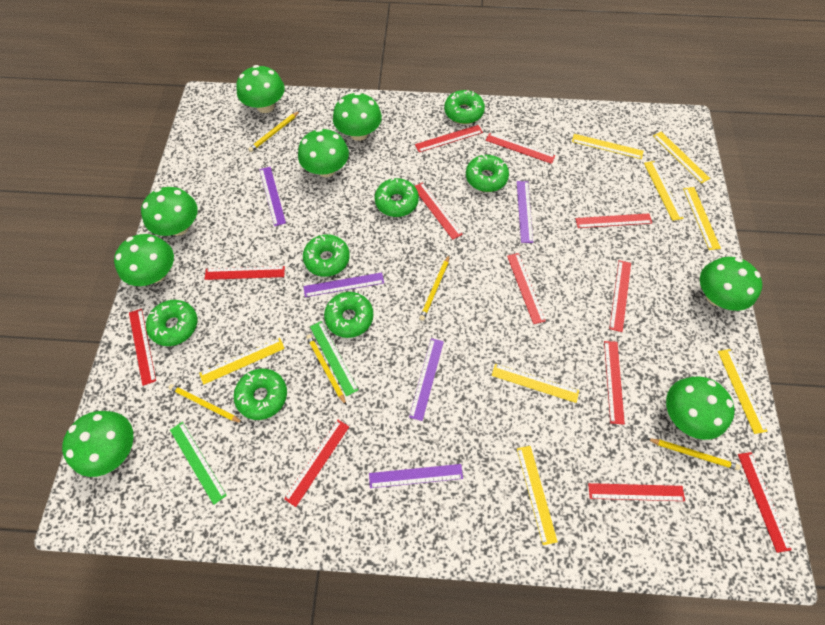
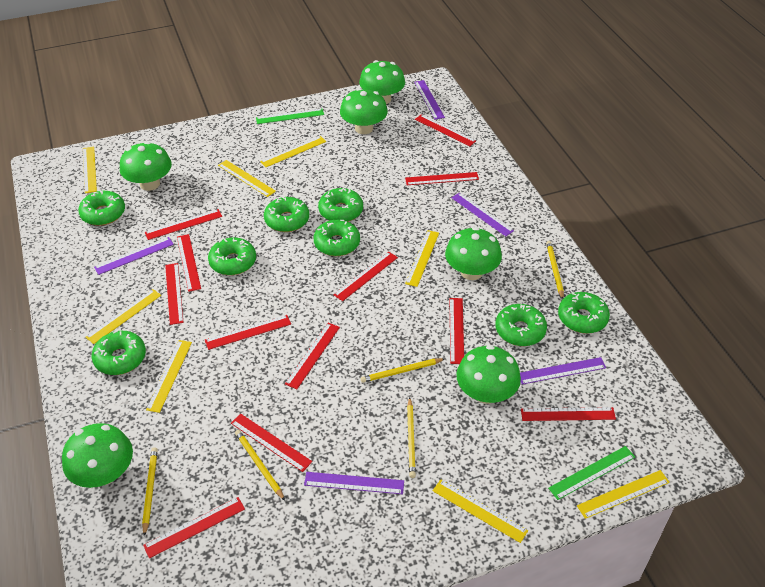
green donut: [146,300,197,346] [234,369,287,420] [303,234,350,277] [324,292,373,338] [375,178,419,217] [444,90,485,124] [466,155,509,192] = 7 -> [78,190,125,226] [92,331,146,375] [208,237,256,275] [264,196,309,232] [314,220,360,256] [318,188,363,222] [495,304,547,346] [558,292,610,334] = 8
green mushroom: [62,411,134,477] [114,234,174,286] [141,187,198,236] [236,65,285,113] [298,128,349,177] [333,92,382,141] [666,377,735,440] [700,257,762,311] = 8 -> [62,423,133,488] [120,141,172,191] [340,88,388,134] [359,60,405,104] [445,227,502,280] [456,345,521,404] = 6

